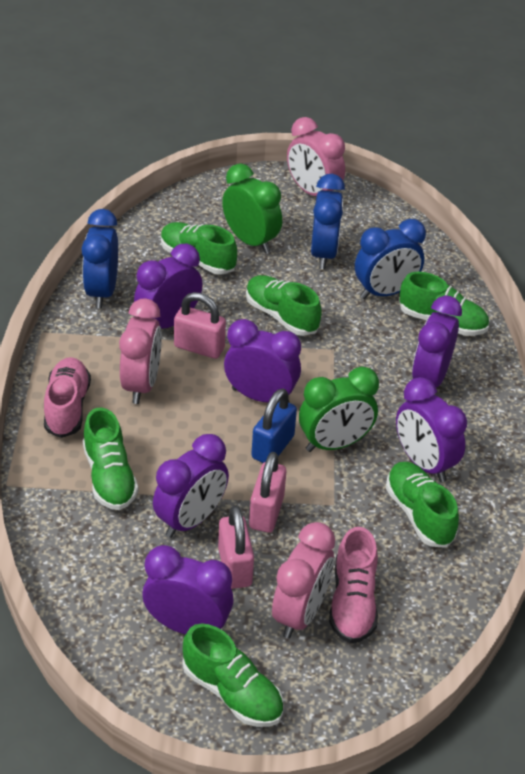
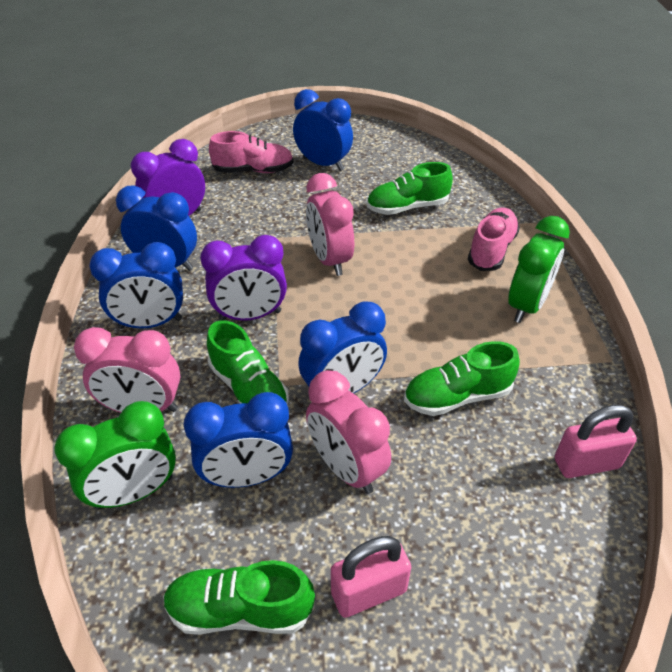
blue clock: [82,209,118,308] [311,174,345,269] [355,219,426,299] = 3 -> [89,242,183,329] [116,185,197,271] [183,392,293,488] [293,89,353,171] [298,301,387,394] = 5
blue padlock: [251,389,297,463] = 1 -> none = 0
green shoe: [83,408,138,510] [161,222,237,275] [182,623,283,727] [246,275,322,336] [386,462,459,548] [399,272,489,336] = 6 -> [163,560,315,635] [207,320,289,406] [367,162,453,215] [404,341,520,416] = 4
pink padlock: [174,292,226,359] [218,506,254,589] [249,452,286,533] = 3 -> [331,536,411,618] [555,405,637,478] = 2
purple clock: [134,243,202,328] [143,545,234,635] [153,434,229,538] [224,319,301,403] [396,377,467,482] [412,296,462,387] = 6 -> [131,139,205,216] [200,235,287,321] = 2

